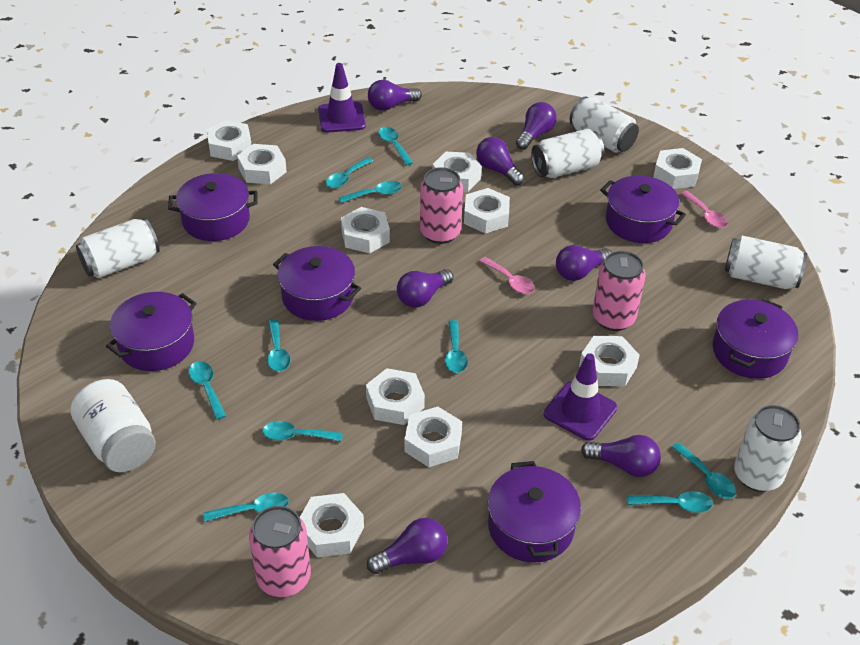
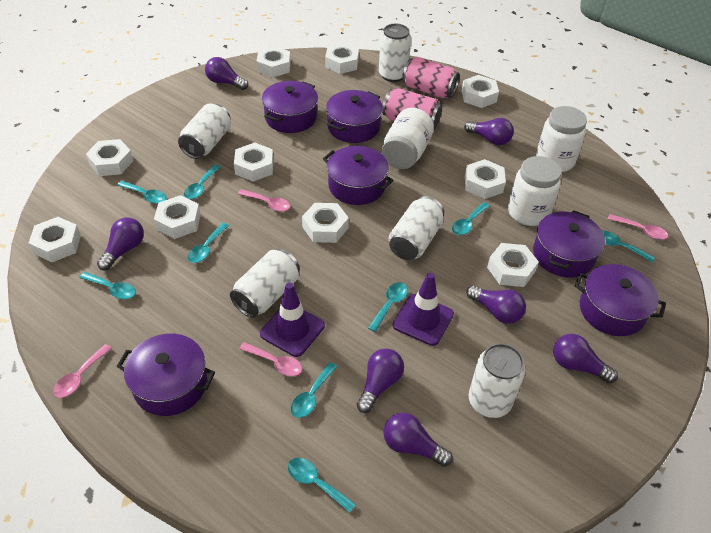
pink can: [249,506,311,597] [420,167,463,244] [592,251,646,331] = 3 -> [382,88,442,129] [402,57,460,98] = 2
pink spoon: [480,257,535,294] [680,191,728,228] = 2 -> [53,344,112,398] [238,189,290,212] [239,342,302,376] [608,214,668,240] = 4
turquoise spoon: [189,361,226,420] [203,493,289,522] [262,421,343,442] [267,319,290,372] [326,157,373,188] [339,181,402,203] [378,127,413,165] [445,320,468,373] [627,491,713,513] [672,442,736,499] = 10 -> [80,272,136,299] [117,181,166,204] [184,165,220,199] [188,223,229,263] [288,458,356,513] [291,362,337,418] [368,282,408,332] [452,202,490,235] [602,231,655,262] = 9
white jar: [70,379,156,473] = 1 -> [382,108,434,169] [508,156,561,226] [536,106,587,172] = 3

